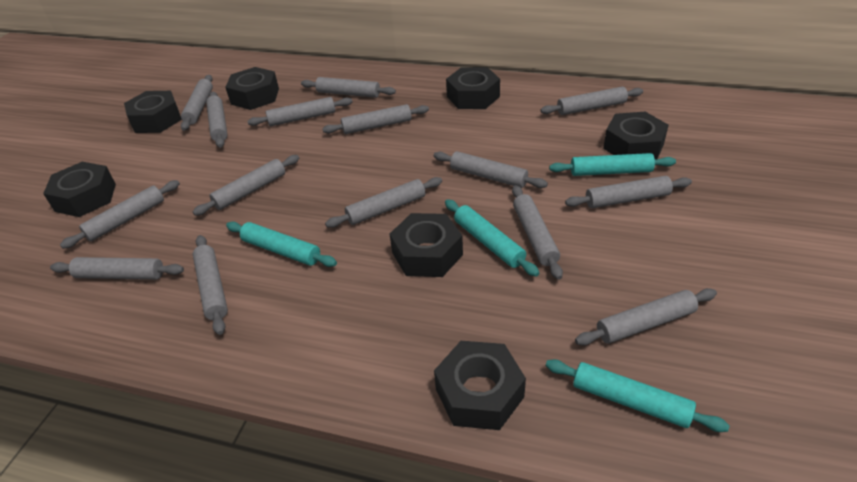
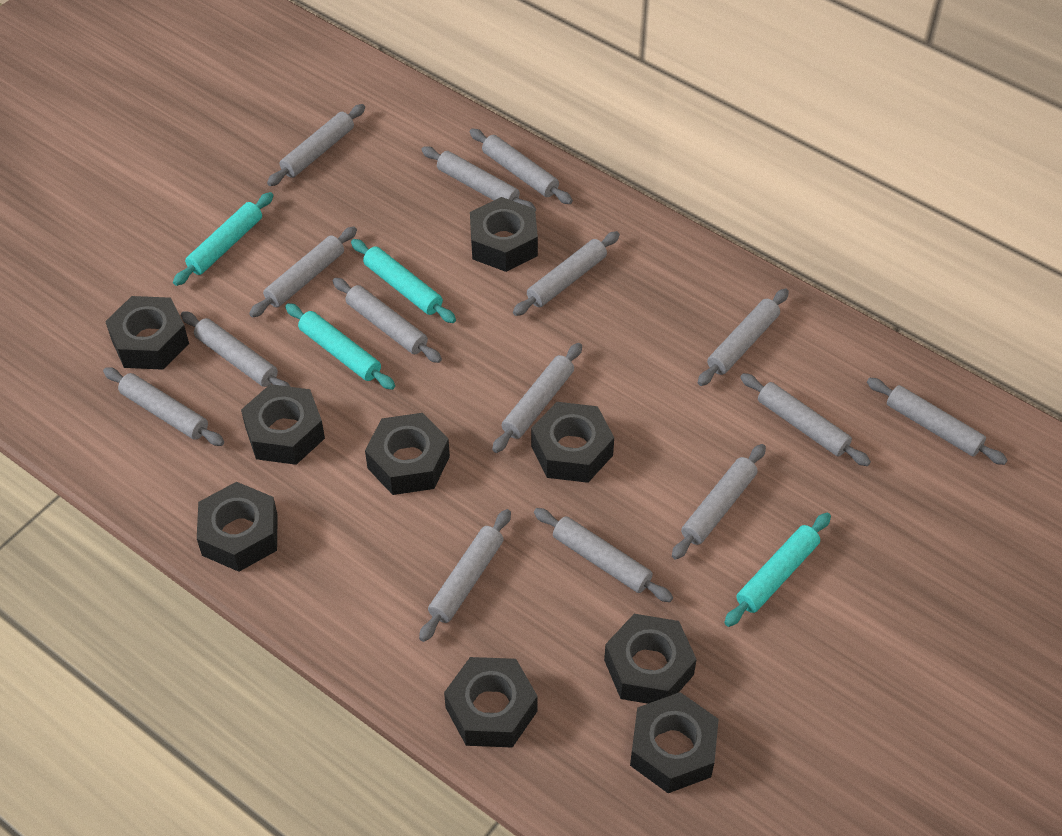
black nut: [43,162,116,217] [124,91,182,133] [225,67,279,110] [390,213,463,277] [434,341,526,430] [446,67,500,109] [603,112,669,160] = 7 -> [105,296,189,370] [197,482,278,572] [241,384,325,465] [365,413,450,495] [444,657,538,748] [470,197,538,272] [531,402,614,483] [604,614,697,704] [630,692,719,793] = 9

